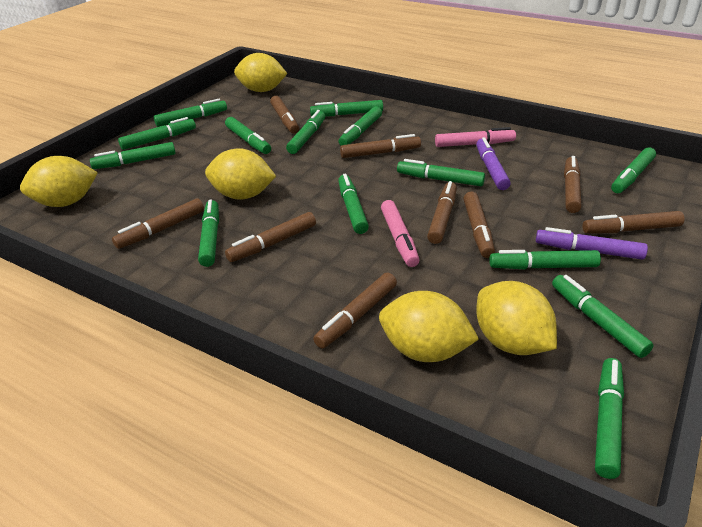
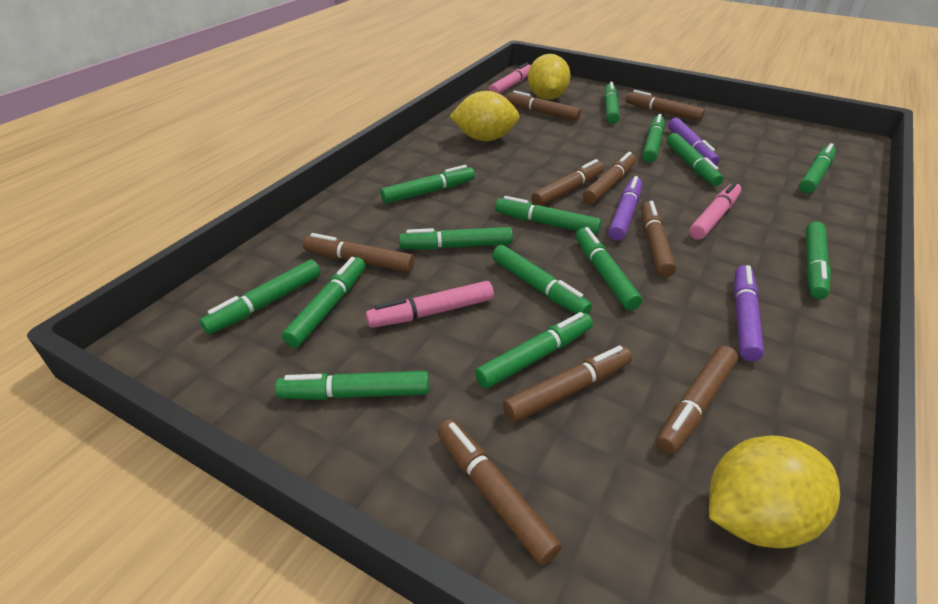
pink marker: [381,200,419,267] [435,127,516,147] = 2 -> [366,281,494,328] [489,63,531,94] [689,181,742,240] = 3
purple marker: [476,137,511,190] [536,227,648,260] = 2 -> [608,176,642,241] [668,118,719,165] [734,265,764,362] = 3
yellow lemon: [20,156,98,207] [205,148,276,200] [234,53,288,92] [379,291,479,362] [476,281,557,355] = 5 -> [450,91,520,141] [528,54,571,100] [709,435,840,548] = 3

